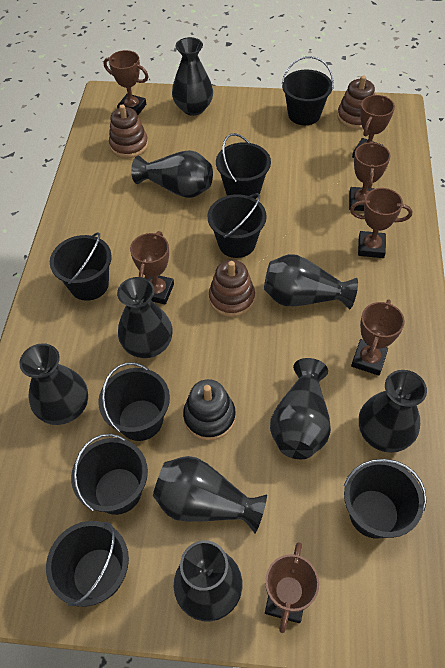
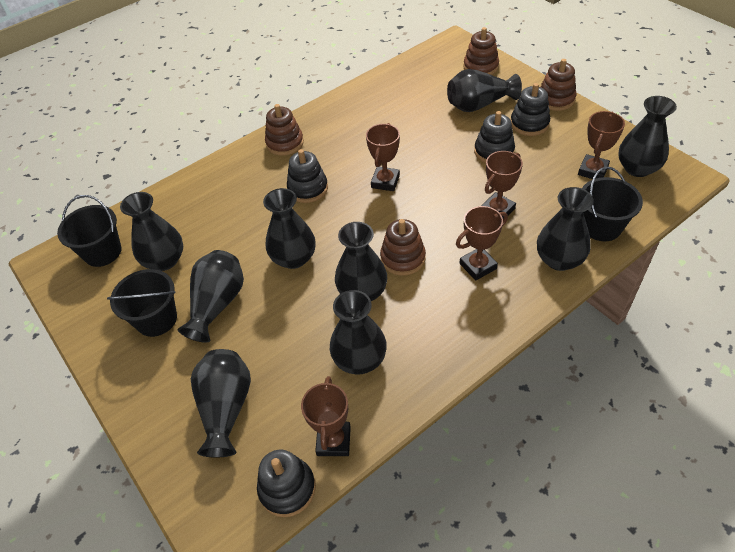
black bucket: [46,521,129,607] [50,232,112,301] [71,434,148,515] [98,362,170,441] [208,193,267,258] [216,133,271,199] [282,56,334,125] [344,459,427,539] = 8 -> [57,195,122,267] [107,269,177,337] [582,167,643,241] = 3
black stacking toy: [183,379,236,441] = 1 -> [257,450,316,517] [287,149,328,203] [474,111,515,163] [511,83,550,136] = 4
brown stacking toy: [109,105,148,158] [209,260,255,317] [337,75,375,129] = 3 -> [265,104,304,156] [380,219,426,276] [464,27,499,75] [540,59,577,111] = 4
brown trophy: [104,50,149,115] [130,231,174,304] [265,542,319,633] [349,141,391,211] [350,188,412,258] [351,299,405,376] [352,95,395,158] = 7 -> [301,376,351,456] [366,123,400,191] [456,206,508,281] [481,151,523,218] [578,111,625,179] = 5

